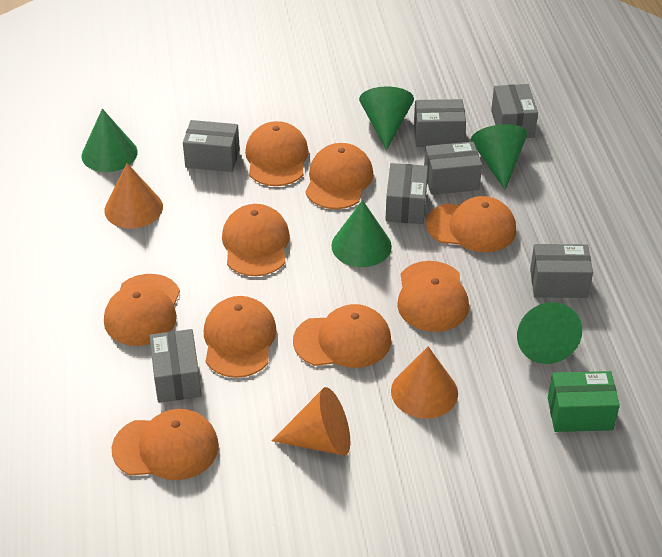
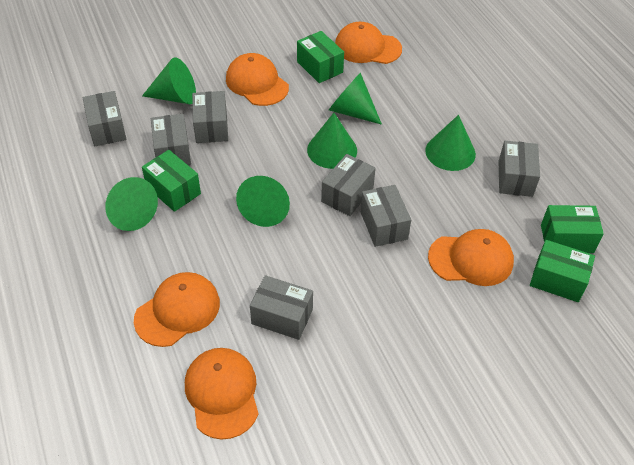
green box: [548,371,620,432] = 1 -> [142,150,201,212] [297,31,344,83] [530,240,595,302] [541,205,604,253] = 4
green cone: [81,109,138,172] [331,200,392,267] [359,87,414,150] [471,124,528,190] [517,302,582,364] = 5 -> [105,177,158,231] [142,57,196,104] [236,176,290,227] [307,113,357,169] [329,73,382,125] [425,115,476,171] = 6
orange cap: [104,274,180,346] [112,409,219,480] [204,296,277,378] [222,204,290,276] [245,121,309,186] [293,304,391,368] [305,143,373,209] [397,261,469,332] [426,196,516,252] = 9 -> [134,272,220,347] [185,348,259,439] [226,53,289,106] [335,22,402,64] [428,229,514,286] = 5
orange cone: [104,163,163,229] [272,387,350,456] [391,346,458,419] = 3 -> none = 0

